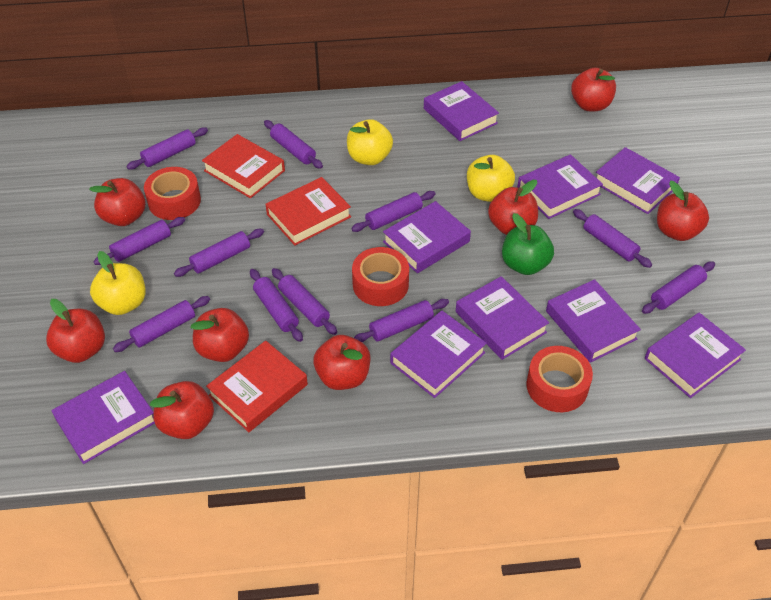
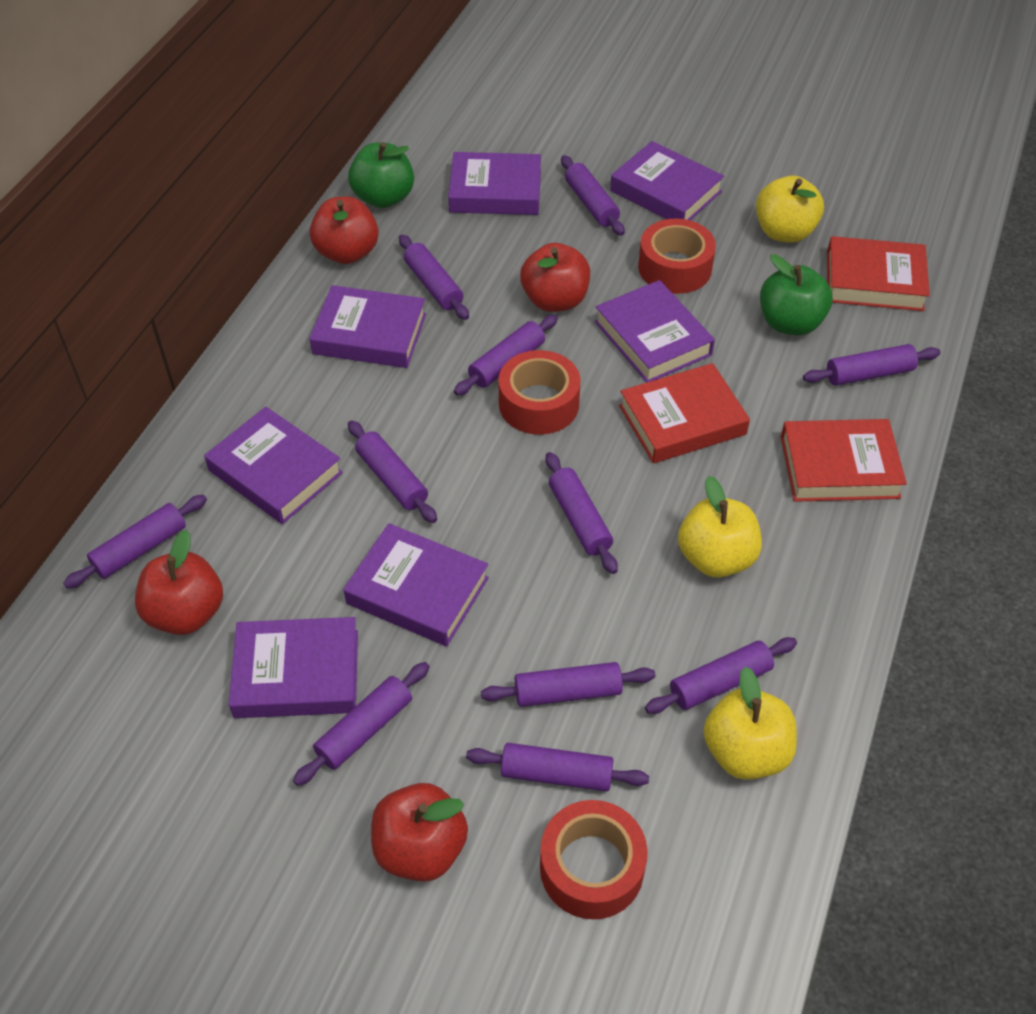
green apple: [502,213,554,275] = 1 -> [348,142,414,208] [760,254,833,336] = 2
purple book: [51,371,155,464] [383,201,471,273] [390,311,487,398] [424,81,499,141] [456,276,549,360] [517,154,603,219] [546,279,641,363] [596,147,680,214] [645,313,746,398] = 9 -> [204,407,343,524] [228,617,358,718] [309,285,426,368] [343,523,489,646] [448,152,541,215] [595,280,715,383] [610,141,724,220] = 7
red apple: [46,299,105,363] [89,178,146,226] [150,381,214,439] [191,308,249,362] [313,335,370,390] [488,180,538,235] [571,68,616,112] [657,181,709,241] = 8 -> [135,530,223,635] [310,197,379,264] [371,783,468,882] [520,243,590,312] = 4

